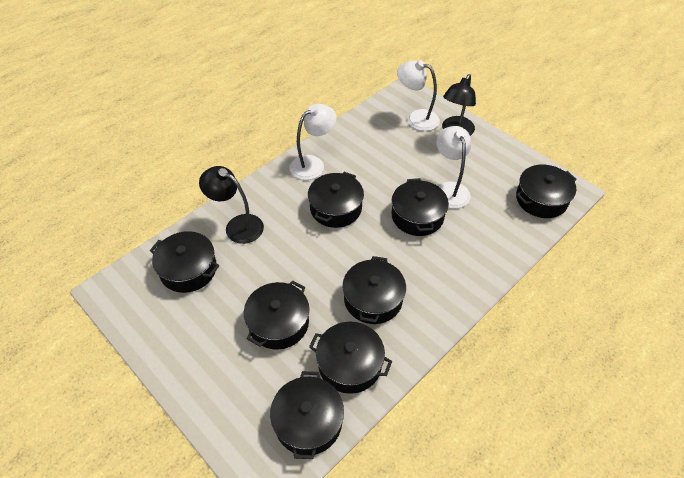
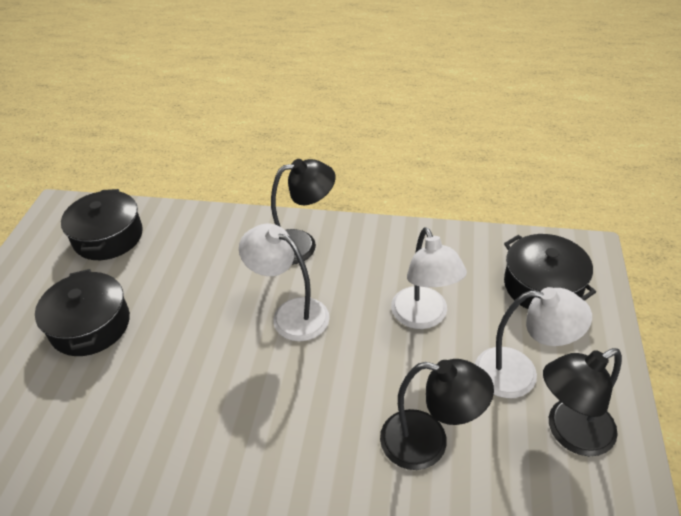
black lamp: [199,166,264,244] [442,74,476,136] = 2 -> [271,159,336,265] [380,359,494,470] [543,348,622,456] = 3
black pot: [150,231,219,293] [244,280,310,350] [270,371,344,459] [308,172,364,228] [309,322,392,394] [342,256,406,324] [392,178,449,236] [516,165,577,218] = 8 -> [35,269,130,356] [61,189,143,260] [504,234,596,309] = 3

